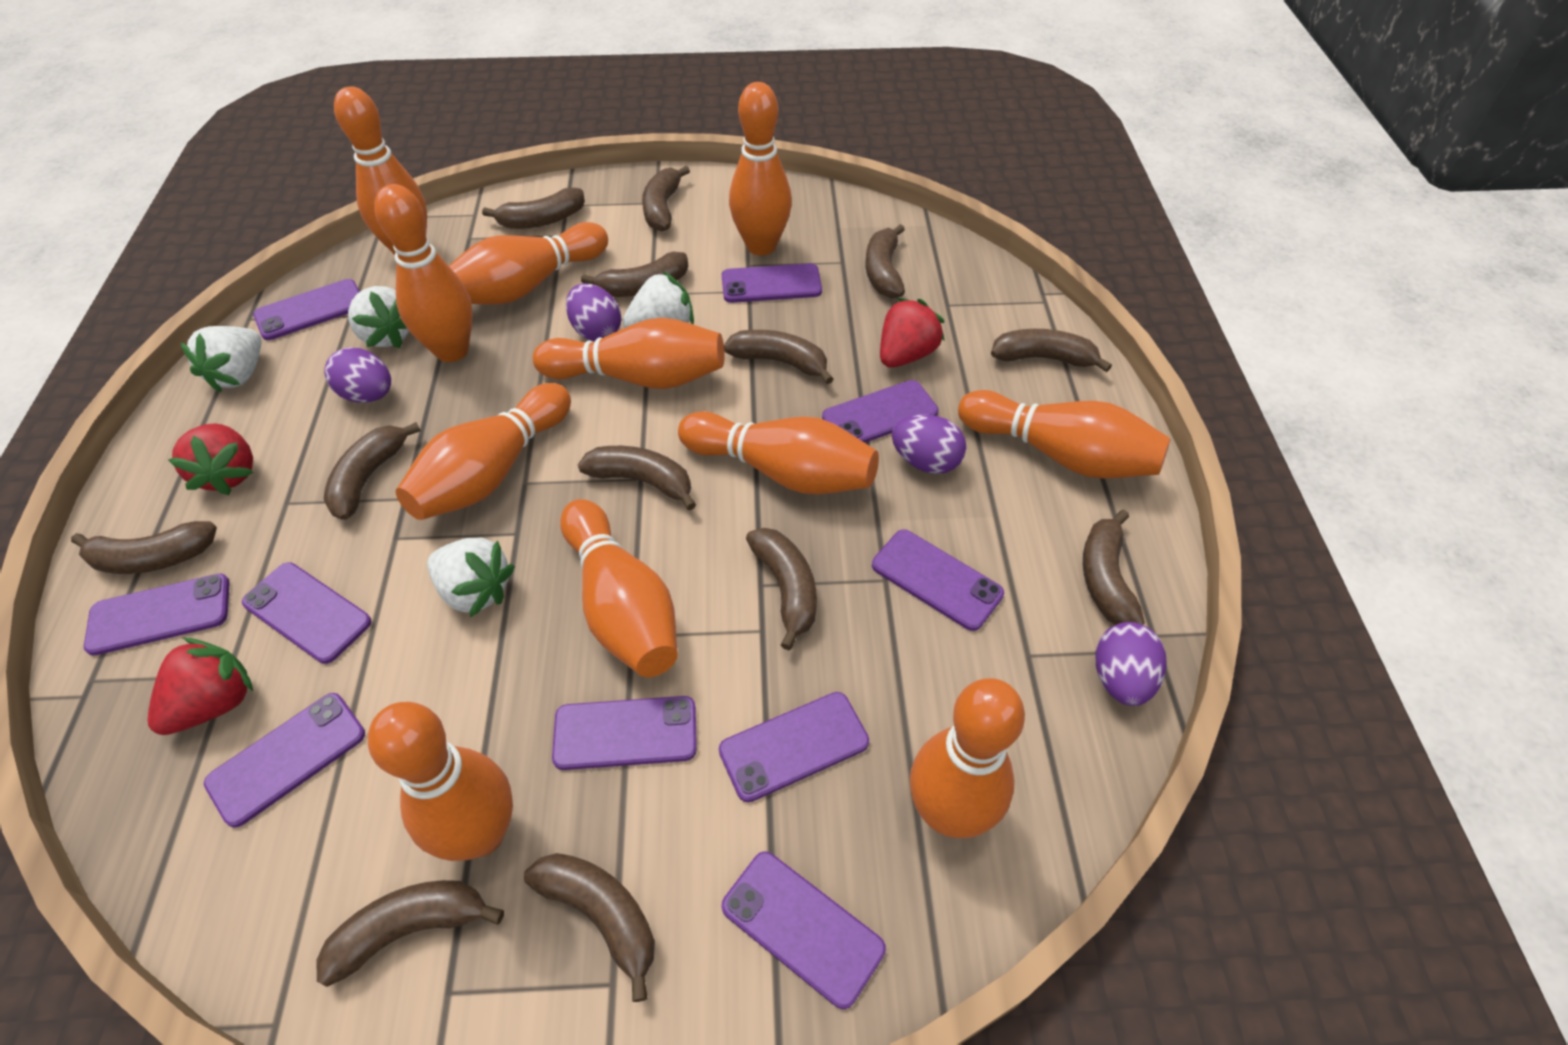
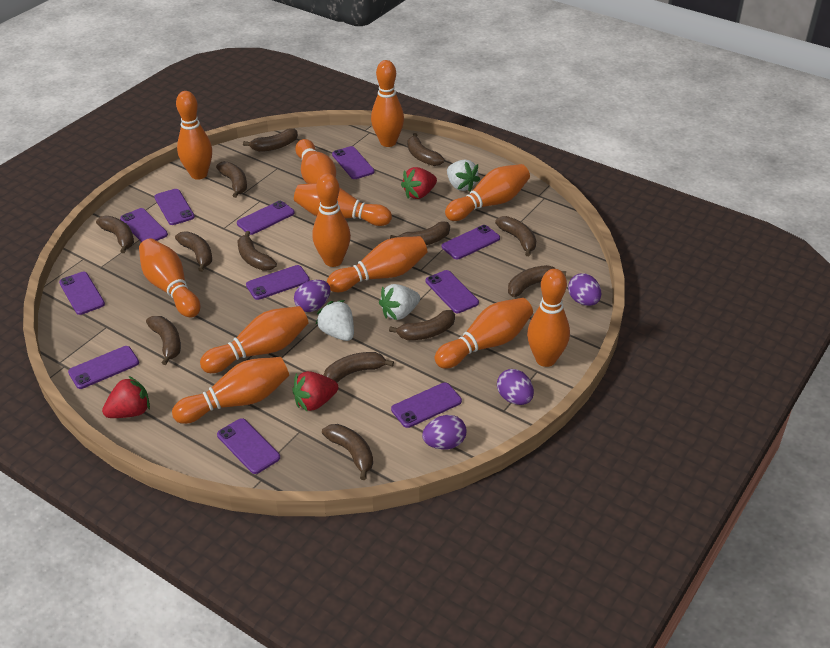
orange bowling pin: [334,86,427,255] [368,702,513,861] [374,184,473,362] [396,383,571,520] [449,222,608,305] [533,318,724,389] [560,499,678,677] [678,411,879,494] [729,82,792,256] [910,678,1025,838] [958,390,1171,479] = 11 -> [139,238,200,318] [172,357,289,424] [176,91,212,180] [200,306,309,373] [294,183,392,226] [295,139,336,184] [312,173,351,267] [327,236,427,292] [371,60,404,147] [434,298,533,369] [445,164,530,221] [527,269,570,367] = 12
purple phone: [84,574,230,656] [204,693,365,828] [242,562,372,664] [253,279,359,340] [552,696,697,770] [719,692,869,802] [722,263,822,303] [722,851,886,1009] [822,380,939,443] [872,529,1004,631] = 10 -> [59,272,105,315] [68,346,139,389] [120,208,168,242] [154,189,195,225] [217,418,280,474] [237,201,295,235] [246,265,310,300] [332,146,375,179] [391,383,462,428] [426,270,479,313] [442,225,500,260] = 11
white strawberry: [180,326,262,393] [348,286,409,348] [427,537,515,617] [623,271,694,328] = 4 -> [316,300,354,341] [379,284,420,320] [447,160,480,192] = 3

